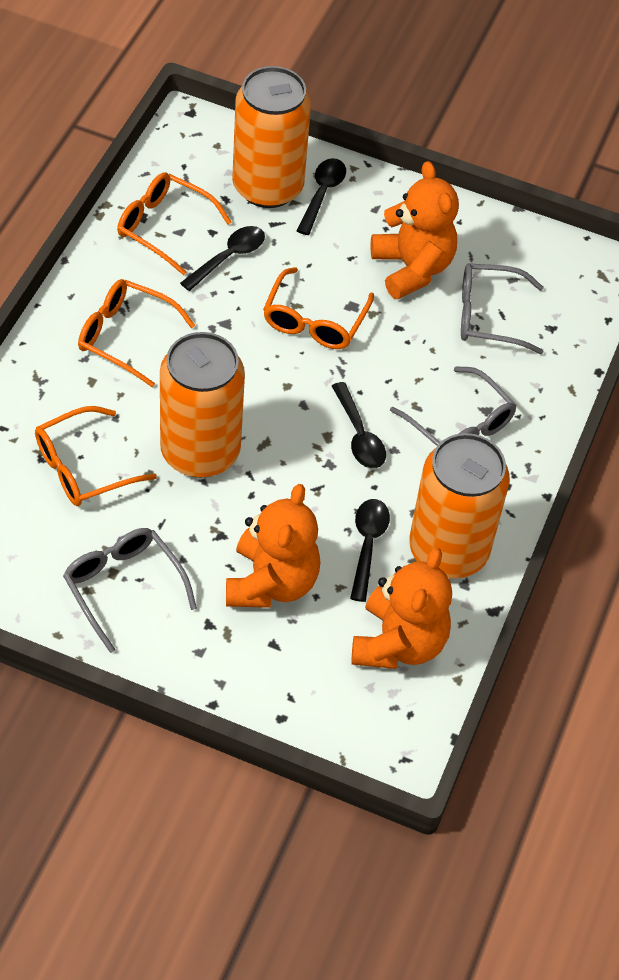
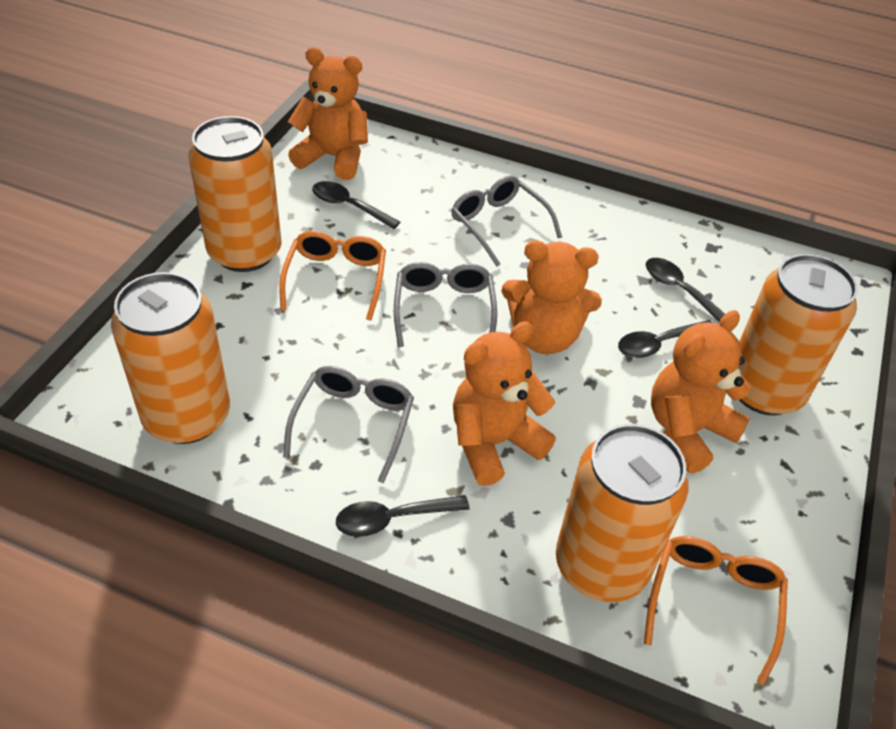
orange can: [160,332,245,478] [232,66,311,208] [409,433,510,578] = 3 -> [111,272,230,444] [188,116,281,272] [556,424,689,602] [739,254,858,415] = 4
orange glasses: [35,406,157,506] [78,279,195,387] [117,172,231,275] [263,267,374,349] = 4 -> [279,231,386,321] [644,536,788,685] = 2
orange teddy bear: [226,484,320,608] [351,548,452,669] [371,161,459,300] = 3 -> [288,47,368,180] [453,321,556,486] [501,240,602,354] [651,310,751,473] = 4

